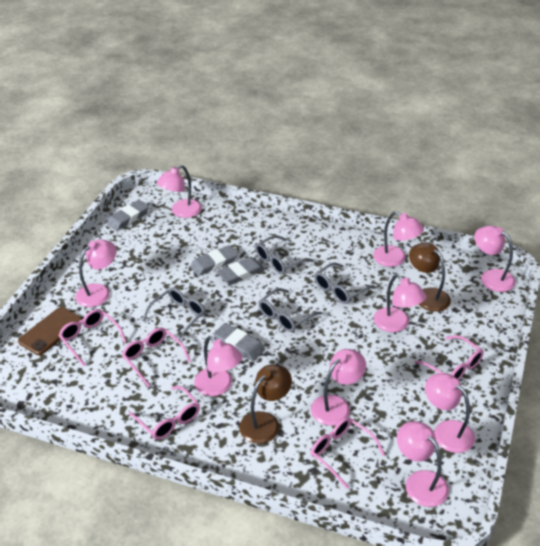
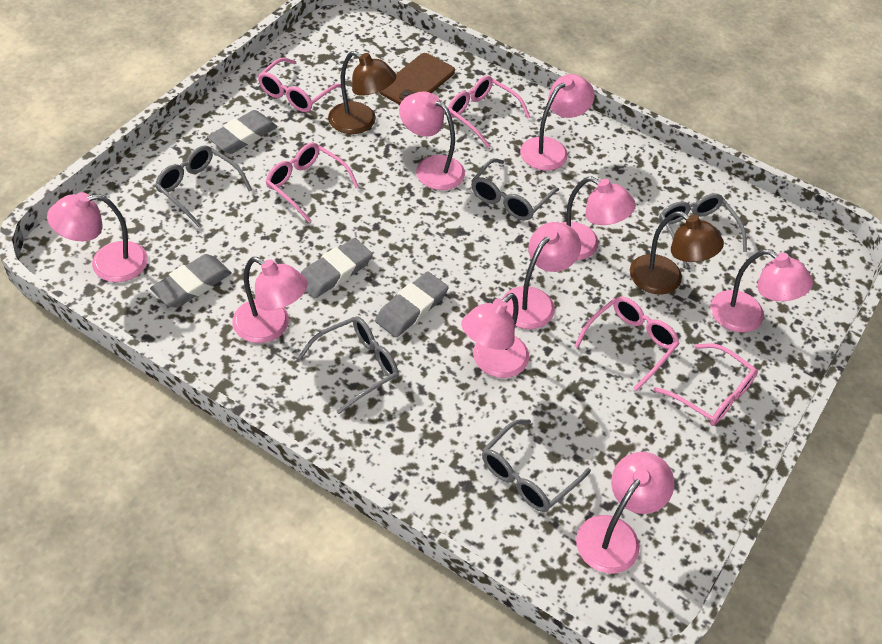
grey glasses: [142,288,206,340] [255,235,313,274] [258,288,322,332] [314,263,376,304] = 4 -> [155,145,252,227] [298,316,399,414] [471,158,559,220] [482,419,591,512] [659,193,747,268] = 5

